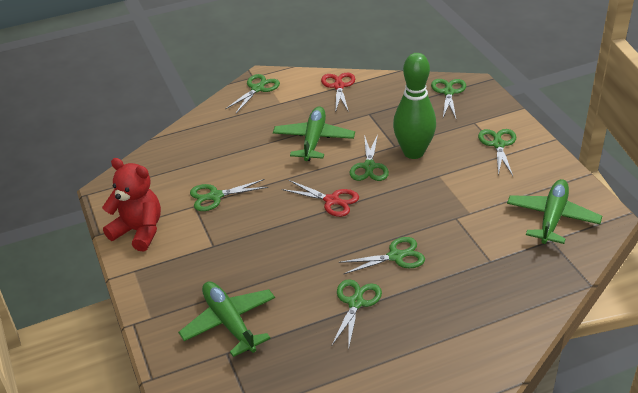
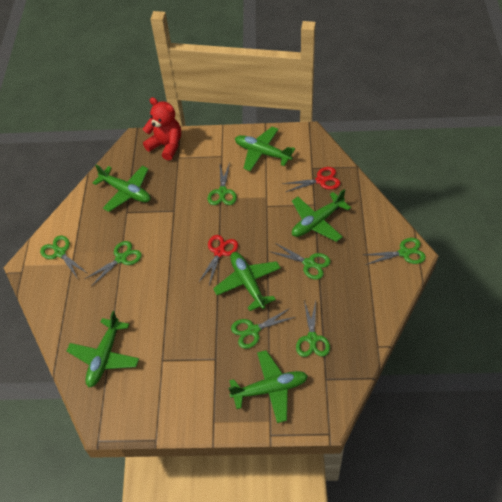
green bowling pin: [393,53,436,159] = 1 -> none = 0
green plane: [178,281,275,357] [273,106,355,161] [507,179,602,244] = 3 -> [67,311,139,387] [93,164,151,212] [213,252,281,311] [228,350,308,423] [235,127,295,171] [292,189,351,242] = 6

